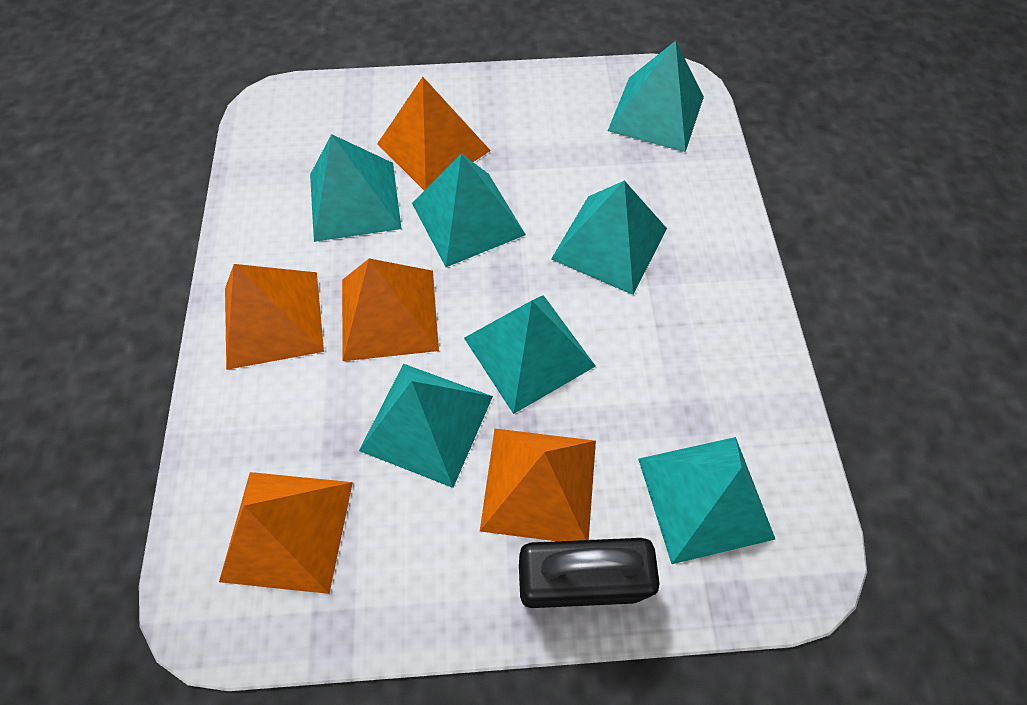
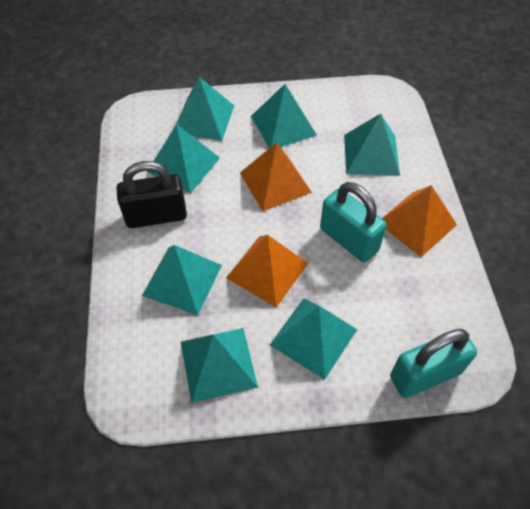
orange pyramid: [219,472,353,594] [225,264,324,370] [342,258,439,361] [377,77,491,190] [480,429,596,541] = 5 -> [226,235,308,307] [240,142,312,211] [382,185,457,257] = 3
turquoise padlock: none = 0 -> [320,182,387,262] [390,329,477,398] = 2

